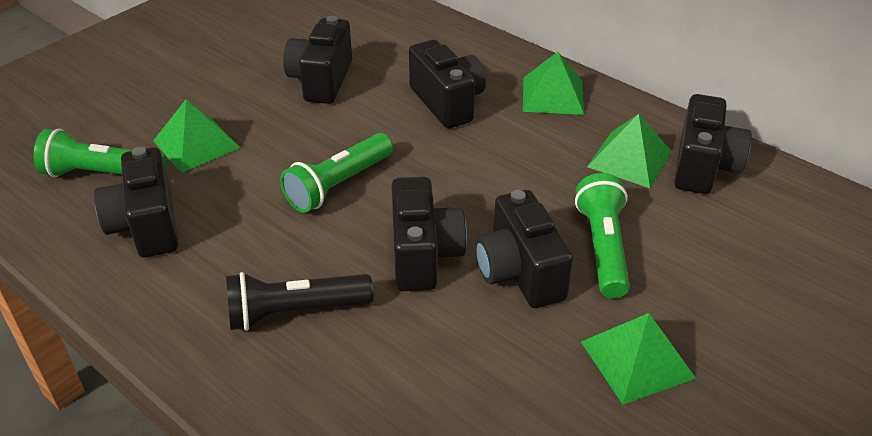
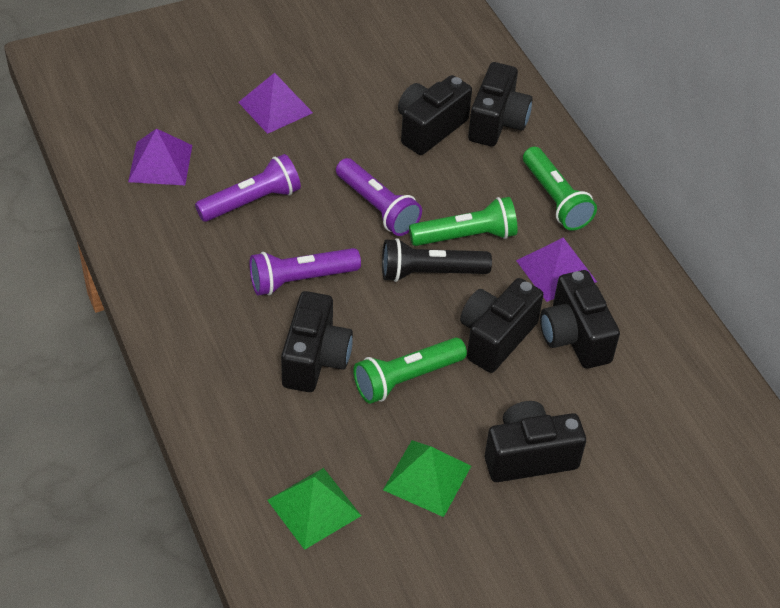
green pyramid: [153,99,240,173] [523,52,584,115] [581,313,696,405] [587,114,672,188] = 4 -> [267,468,361,550] [383,440,471,517] = 2
purple flashlight: none = 0 -> [195,154,301,222] [250,248,361,295] [336,158,422,236] = 3
purple pyramid: none = 0 -> [128,128,192,185] [238,73,313,134] [516,238,597,302] = 3

